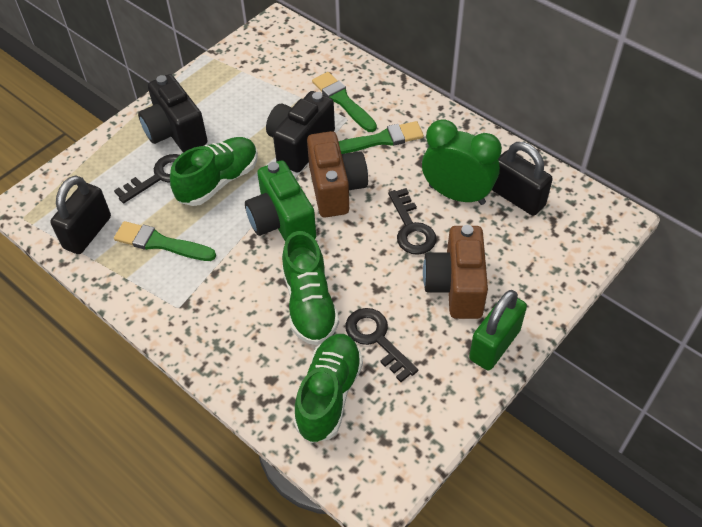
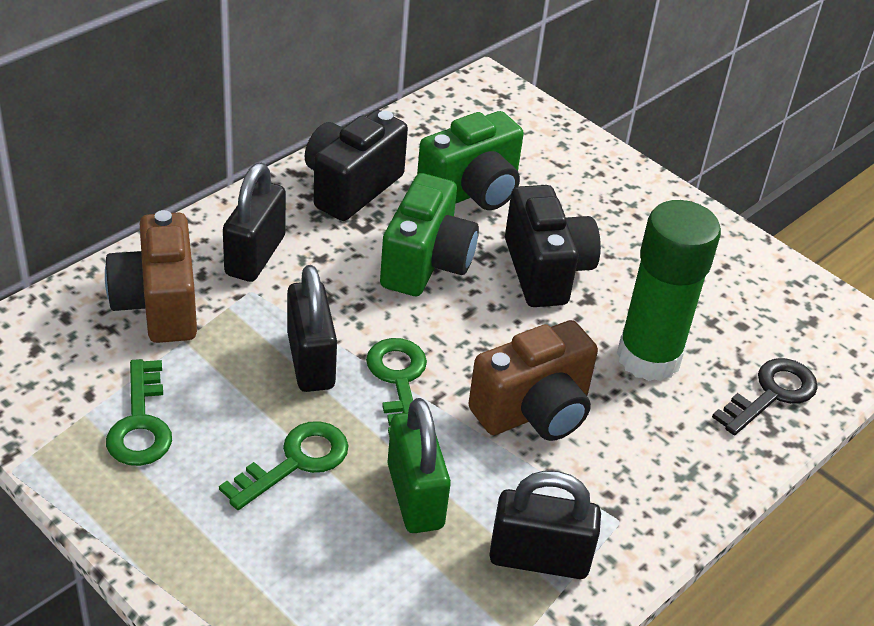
black key: [114,154,180,203] [346,308,418,382] [388,188,437,255] = 3 -> [712,358,818,435] = 1
black padlock: [50,175,111,254] [492,142,553,216] = 2 -> [223,163,286,282] [287,265,337,392] [489,471,601,579] = 3
green brush: [114,221,216,261] [312,72,377,132] [338,121,424,154] = 3 -> none = 0
green camera: [245,160,316,241] = 1 -> [380,173,479,296] [417,111,524,210] = 2
green clock: [422,119,502,205] = 1 -> none = 0
green glue stick: none = 0 -> [617,200,721,381] = 1
green key: none = 0 -> [106,359,172,466] [219,421,348,510] [366,338,427,437] = 3
green shoe: [170,137,258,206] [282,231,339,345] [294,334,363,443] = 3 -> none = 0

